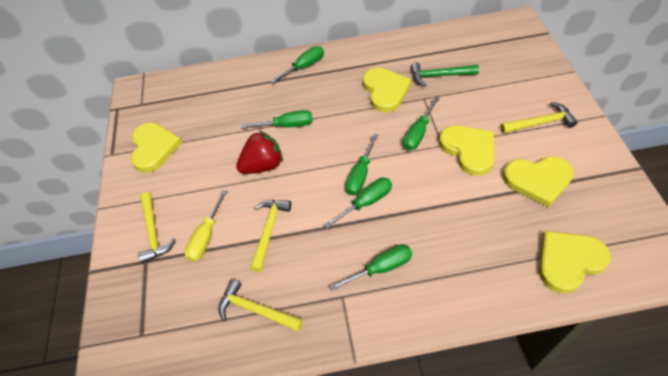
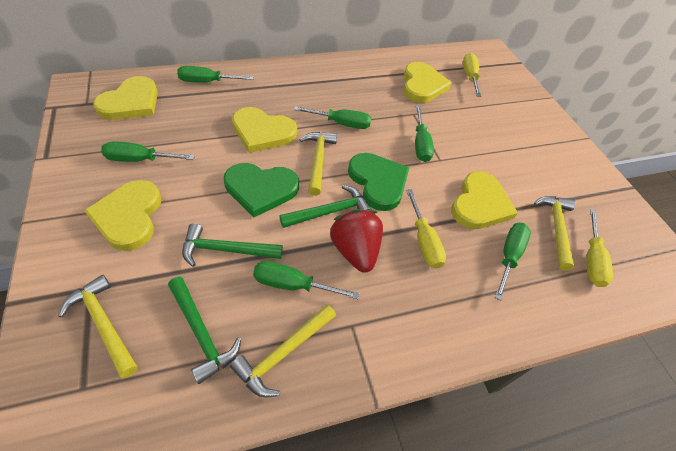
green hammer: [411,62,479,87] = 1 -> [168,277,241,384] [182,223,283,267] [279,185,372,228] = 3
green heart: none = 0 -> [224,163,299,217] [348,153,409,211] = 2
yellow screwdriver: [184,190,227,262] = 1 -> [406,189,446,269] [463,53,481,97] [586,209,613,287] = 3

